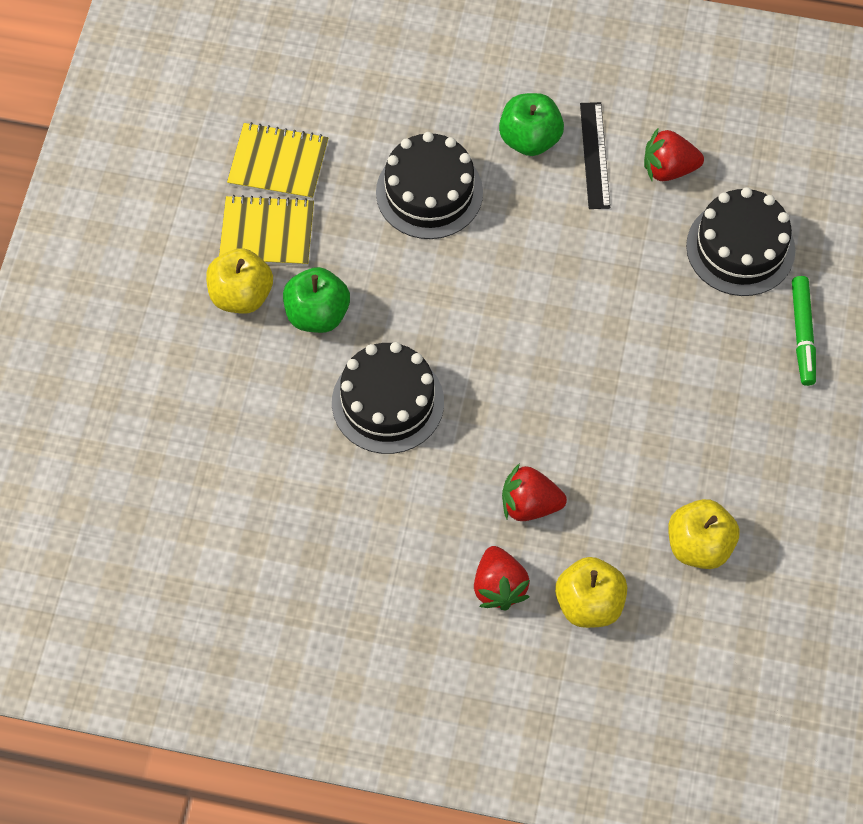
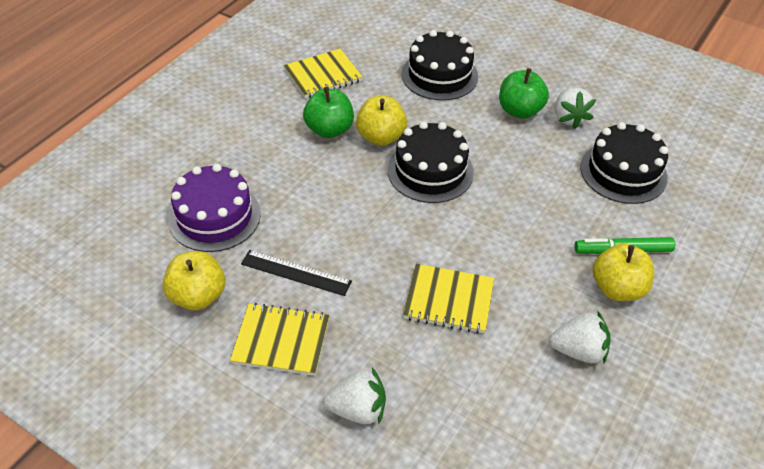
purple cake: none = 0 -> [168,164,261,252] = 1
red strawberry: [474,546,530,611] [502,463,567,521] [644,127,704,181] = 3 -> none = 0
white strawberry: none = 0 -> [323,368,386,424] [549,311,611,363] [555,88,596,129] = 3
yellow notebook: [219,195,314,266] [227,122,328,200] = 2 -> [230,303,330,376] [284,48,363,98] [403,264,494,334] = 3

